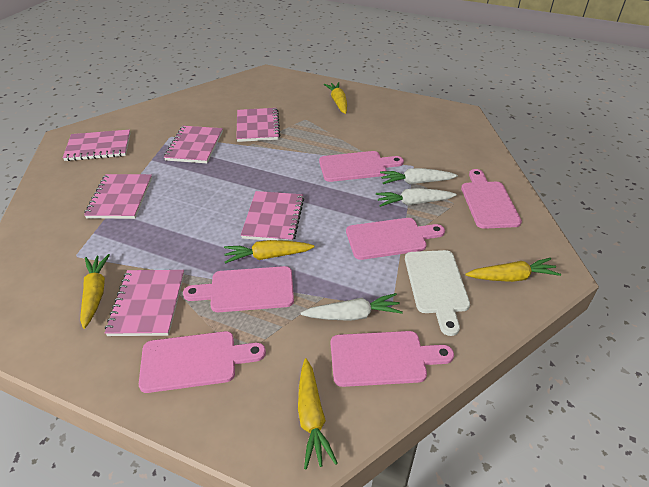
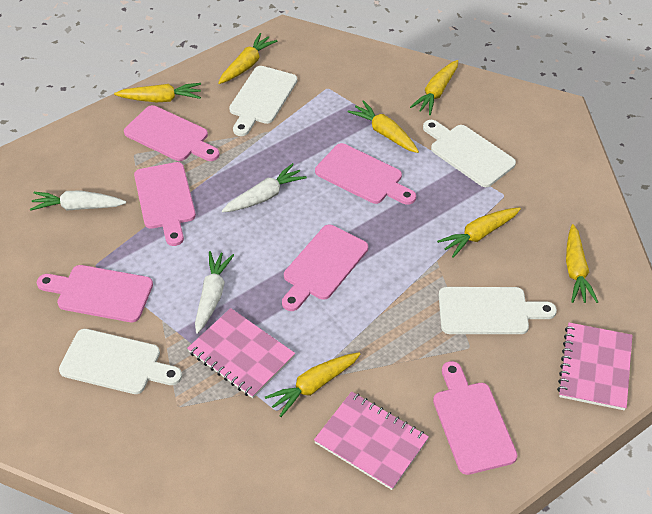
pink notebook: [63,130,131,161] [84,174,152,219] [105,270,184,336] [164,126,223,163] [236,108,280,142] [241,191,304,241] = 6 -> [187,308,295,398] [314,391,429,490] [557,322,632,410] = 3
white cutting board: [405,250,470,336] = 1 -> [59,329,182,394] [229,66,297,136] [423,120,516,187] [439,287,557,334] = 4
yellow carrot: [80,254,110,329] [224,240,315,264] [298,358,338,469] [324,82,347,114] [465,258,561,282] = 5 -> [114,83,201,102] [218,33,277,84] [265,352,360,417] [348,100,419,153] [410,60,458,115] [437,208,521,258] [566,224,598,303] = 7

